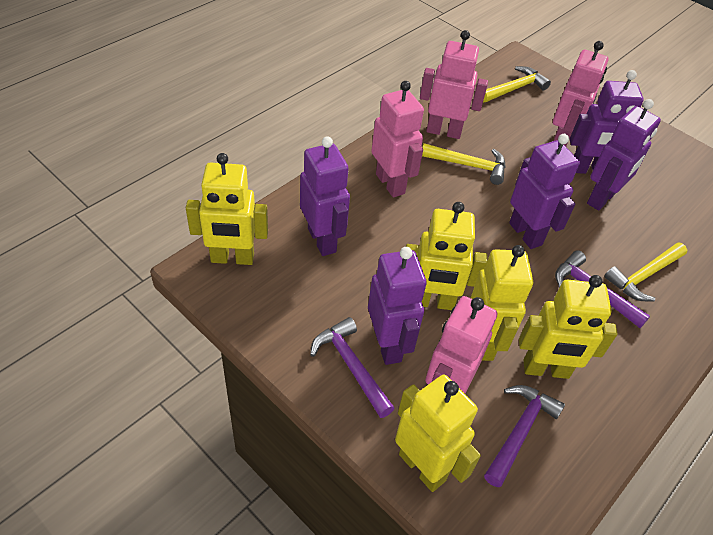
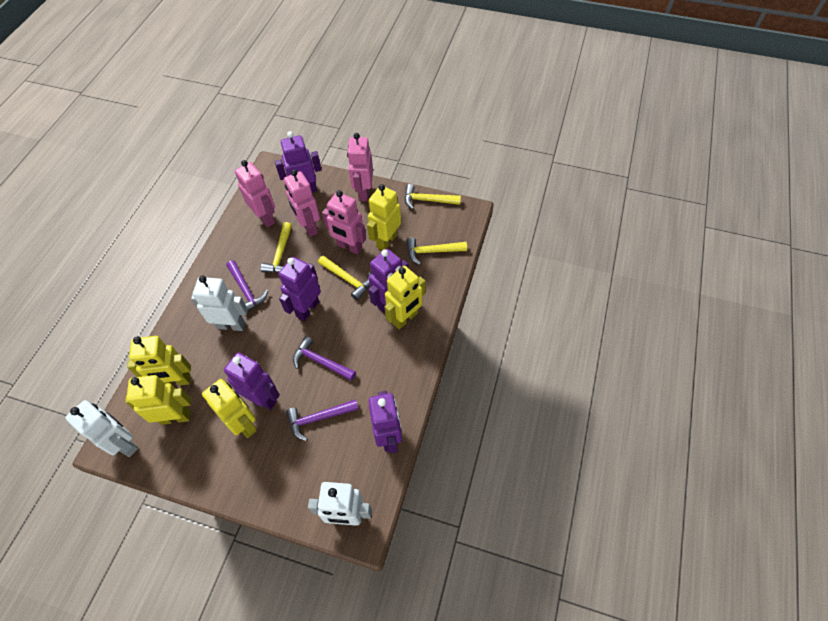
white robot: none = 0 -> [65,400,138,457] [191,276,248,331] [308,482,372,526] = 3
yellow hammer: [422,143,506,185] [483,66,551,102] [604,242,687,302] = 3 -> [261,222,292,273] [318,255,371,300] [405,184,461,210] [406,238,467,265] = 4

